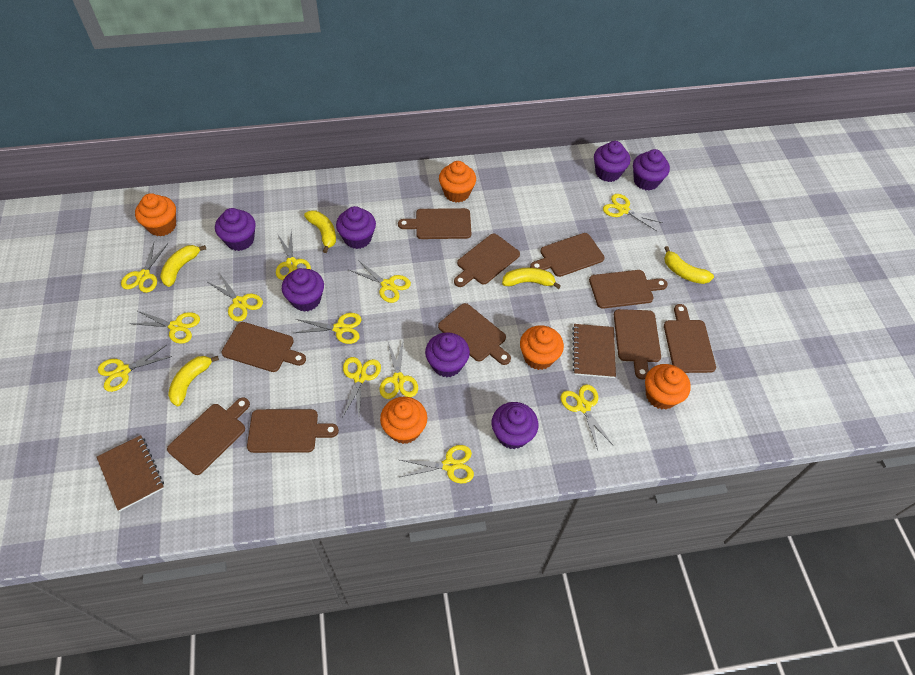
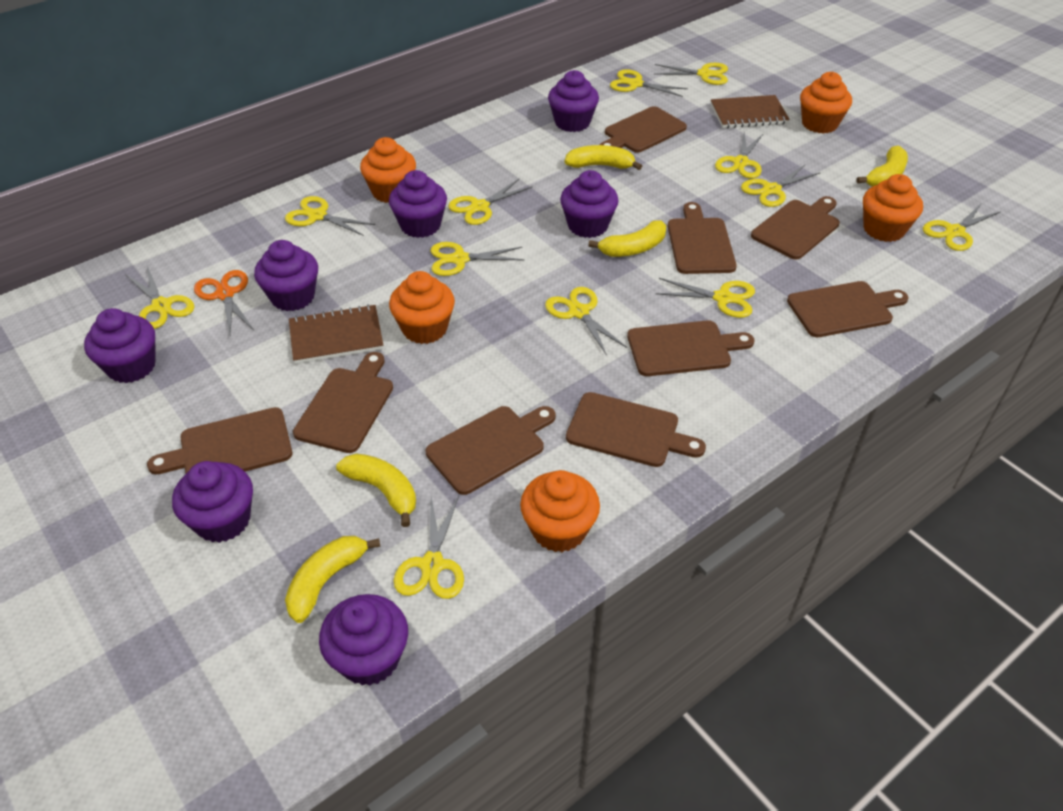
brown cutting board: [167,397,250,475] [222,322,306,372] [247,409,339,453] [398,208,471,239] [438,303,511,365] [454,234,520,287] [530,233,605,277] [589,270,668,309] [614,309,661,380] [664,304,716,373] = 10 -> [147,407,292,475] [293,352,393,453] [426,406,556,495] [566,392,706,467] [599,106,687,153] [627,320,754,376] [668,202,737,274] [751,196,840,260] [787,281,908,337] = 9
orange scissors: none = 0 -> [194,270,254,334] = 1

